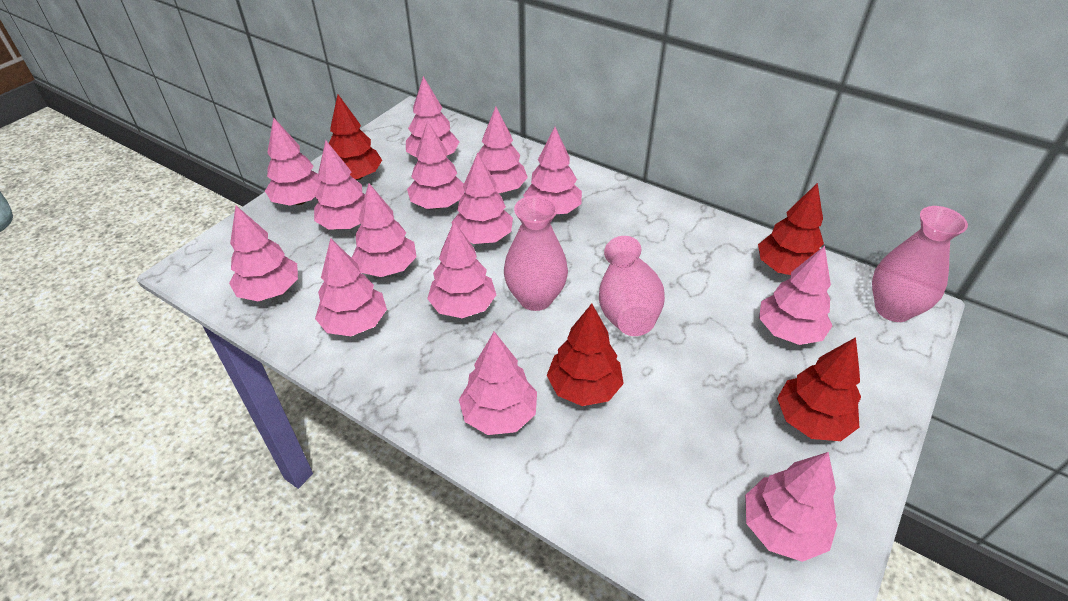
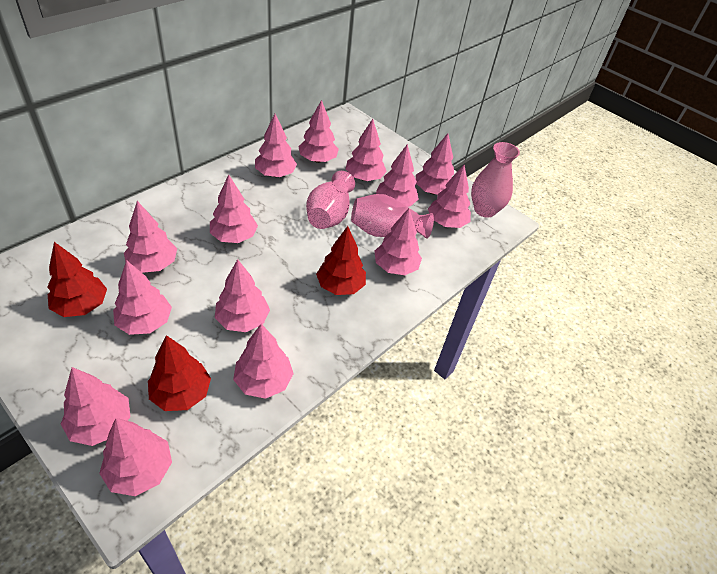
red tree: [329,95,382,180] [547,304,624,406] [758,183,824,275] [777,337,861,441] = 4 -> [47,242,107,317] [148,335,211,411] [316,226,366,295] = 3

